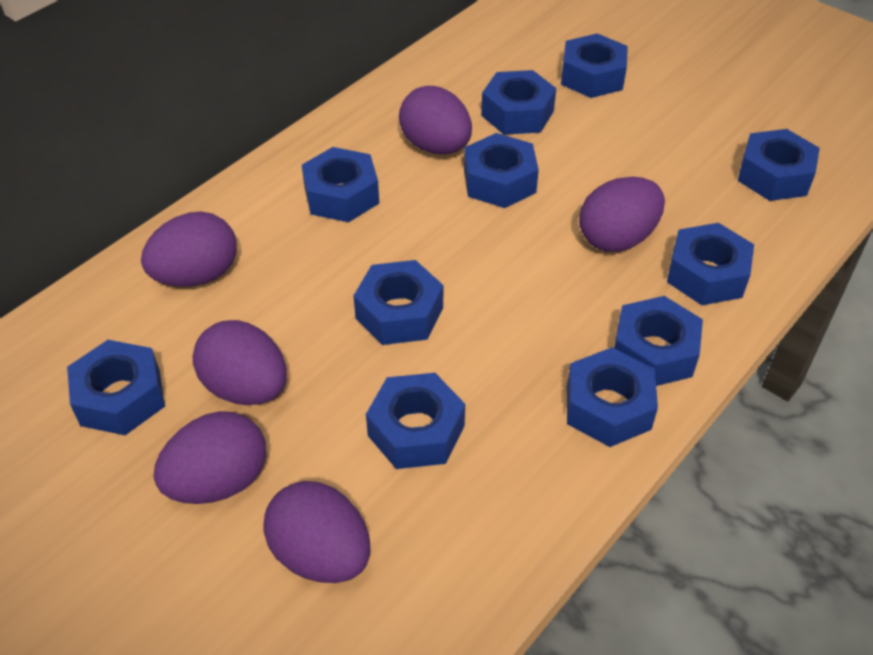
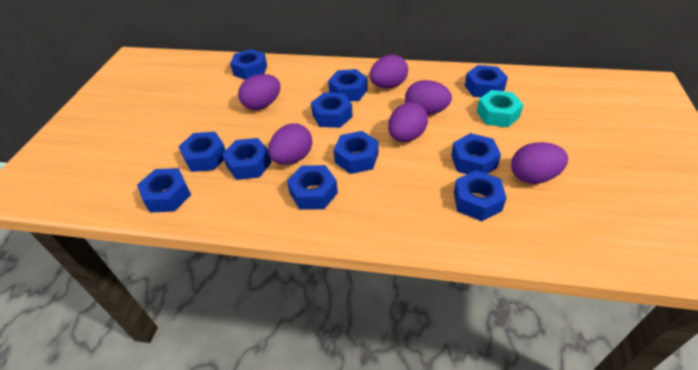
turquoise nut: none = 0 -> [477,90,524,128] = 1

